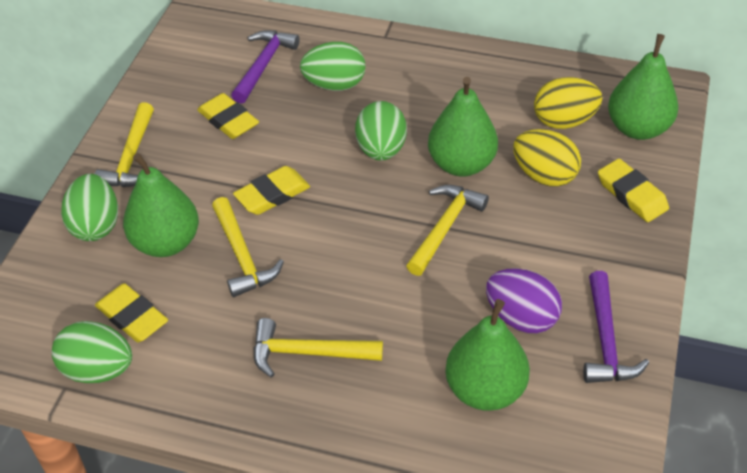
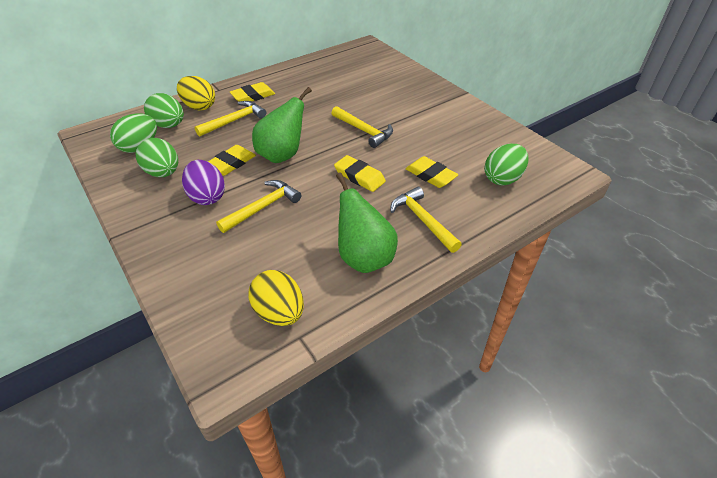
green pear: [123,153,199,257] [428,77,498,177] [445,299,530,411] [608,34,678,140] = 4 -> [252,87,312,163] [336,172,398,273] = 2
purple hammer: [231,30,300,104] [583,271,649,383] = 2 -> none = 0

